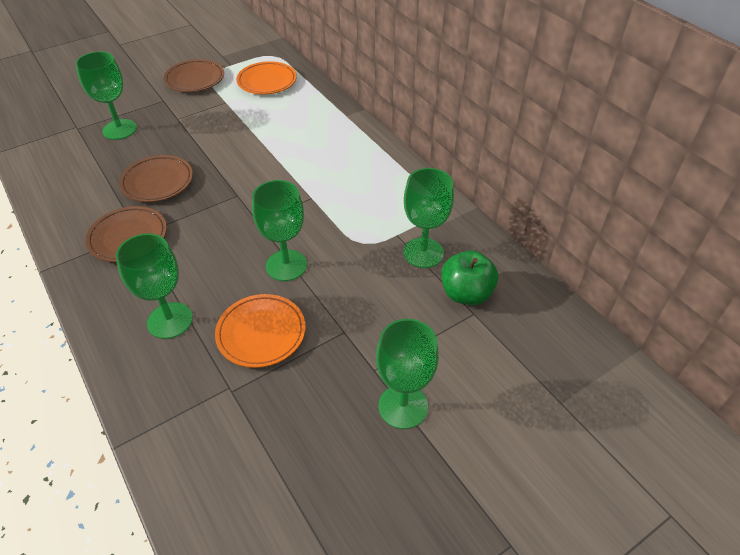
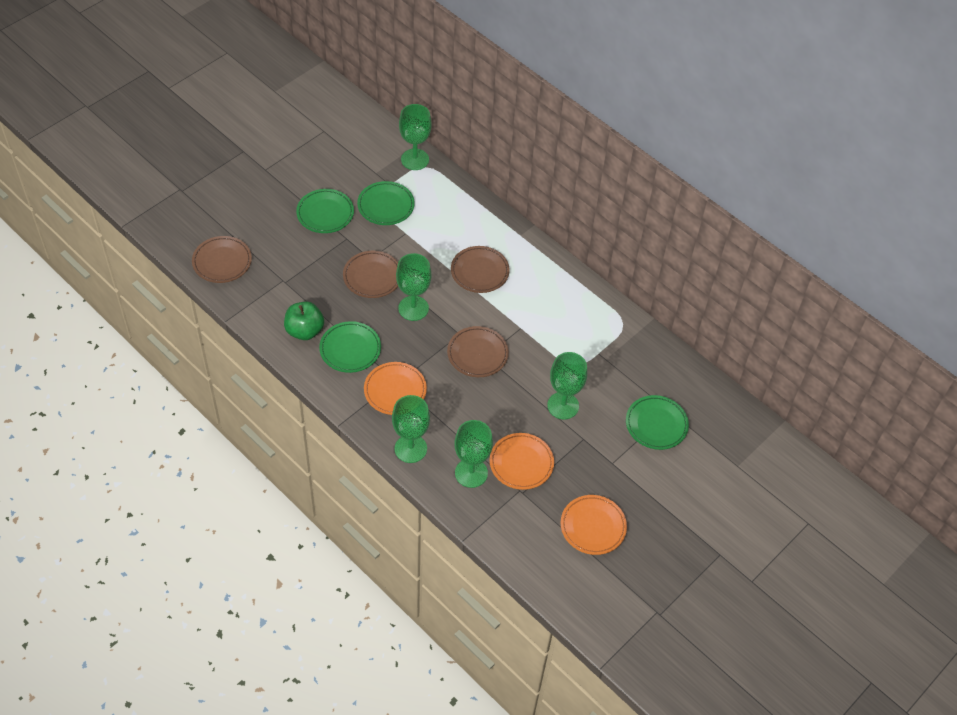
brown plate: [85,206,167,262] [119,155,193,202] [164,59,224,92] = 3 -> [192,236,252,283] [343,251,398,298] [447,326,509,377] [451,246,510,293] = 4
green plate: none = 0 -> [296,189,354,233] [319,321,381,373] [357,181,415,225] [626,395,689,450] = 4
orange plate: [215,294,306,368] [236,61,297,95] = 2 -> [364,362,427,415] [490,433,554,490] [561,495,627,555] = 3

